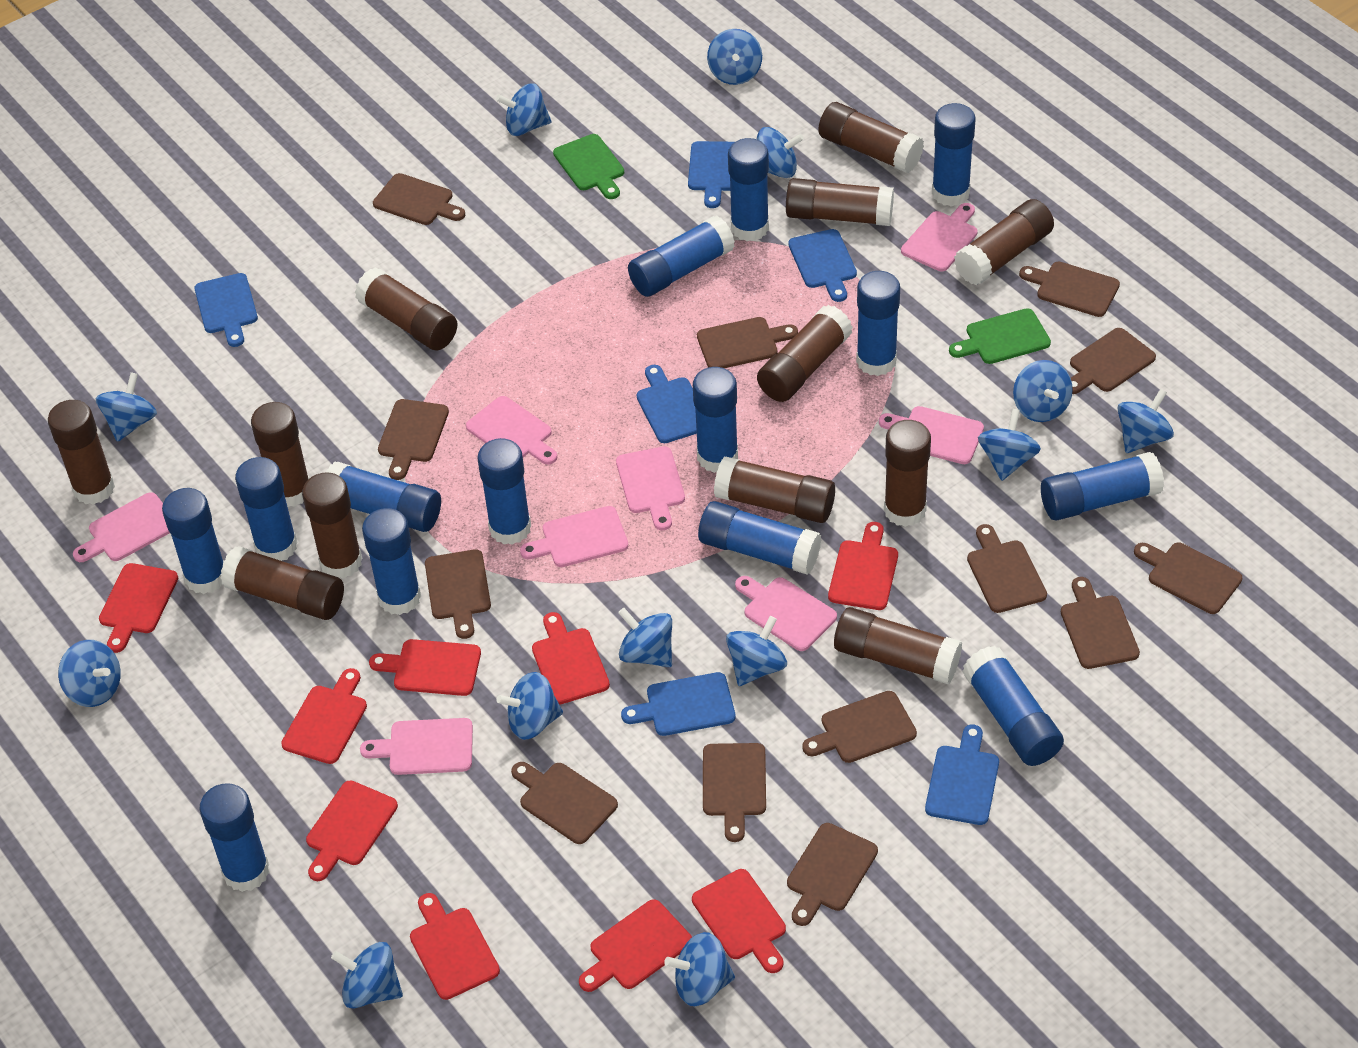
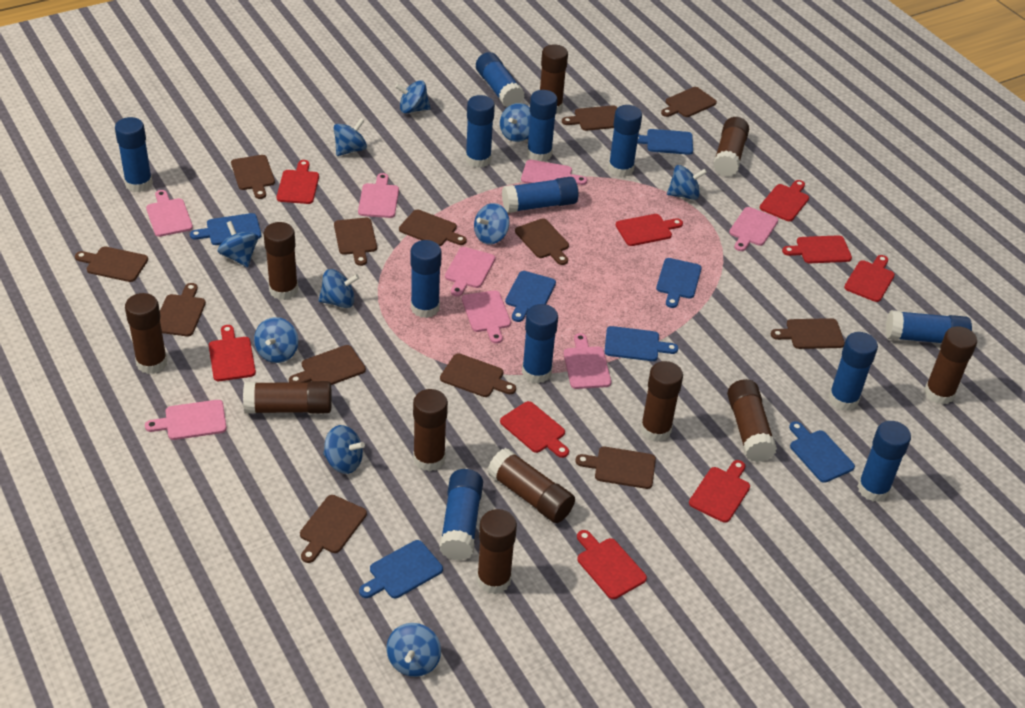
blue cutting board: [194,273,258,347] [621,672,736,736] [637,365,697,443] [688,141,734,208] [788,229,857,302] [925,725,999,825] = 6 -> [190,213,261,245] [359,540,443,598] [505,271,556,322] [604,326,678,361] [637,129,693,155] [656,258,702,308] [789,421,855,483] = 7
blue glue stick: [162,488,224,594] [199,783,269,892] [235,457,297,561] [326,461,441,532] [362,508,421,615] [477,438,531,545] [628,216,735,297] [693,367,738,473] [698,501,821,575] [728,138,769,241] [856,271,900,376] [932,103,976,207] [962,646,1064,766] [1041,452,1164,521] = 14 -> [115,117,153,192] [410,240,442,318] [439,469,483,561] [465,95,495,168] [476,52,525,107] [502,177,578,213] [522,304,558,383] [527,90,558,161] [608,105,642,177] [829,332,878,411] [857,421,911,502] [886,310,972,343] = 12
blue spinning top: [58,640,121,707] [95,372,157,442] [331,942,403,1009] [496,83,551,136] [496,672,563,740] [618,608,672,667] [664,932,735,1006] [707,29,762,85] [726,616,787,686] [757,127,804,178] [978,408,1041,481] [1013,360,1073,422] [1117,389,1174,453] = 13 -> [218,221,258,267] [254,317,298,363] [319,269,359,308] [323,425,365,474] [333,118,367,156] [386,623,441,677] [395,80,430,114] [474,203,510,244] [500,103,530,142] [667,165,707,200] = 10
brown glue stick: [48,400,115,505] [220,546,344,620] [251,402,309,507] [302,472,362,579] [355,267,458,350] [714,457,835,523] [757,305,853,402] [786,178,894,226] [818,102,924,173] [834,607,962,684] [884,420,931,527] [954,199,1054,285] = 12 -> [125,293,168,374] [243,381,332,413] [264,222,298,300] [413,389,448,471] [477,509,517,594] [487,448,575,523] [540,44,568,114] [640,361,683,442] [713,117,749,177] [727,379,777,462] [924,326,977,405] = 11
green cutting board: [553,134,624,199] [949,308,1051,364] = 2 -> none = 0

